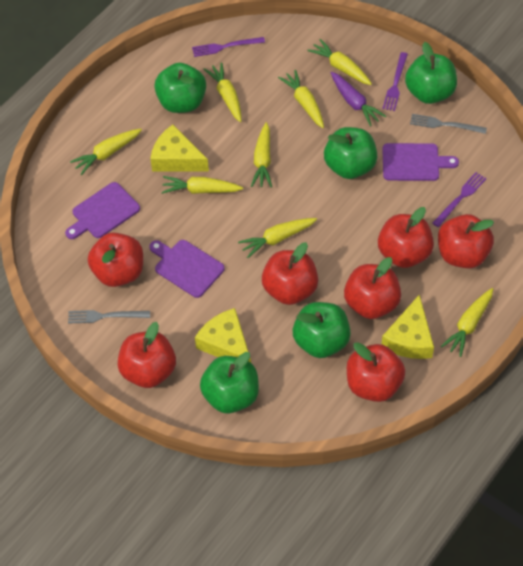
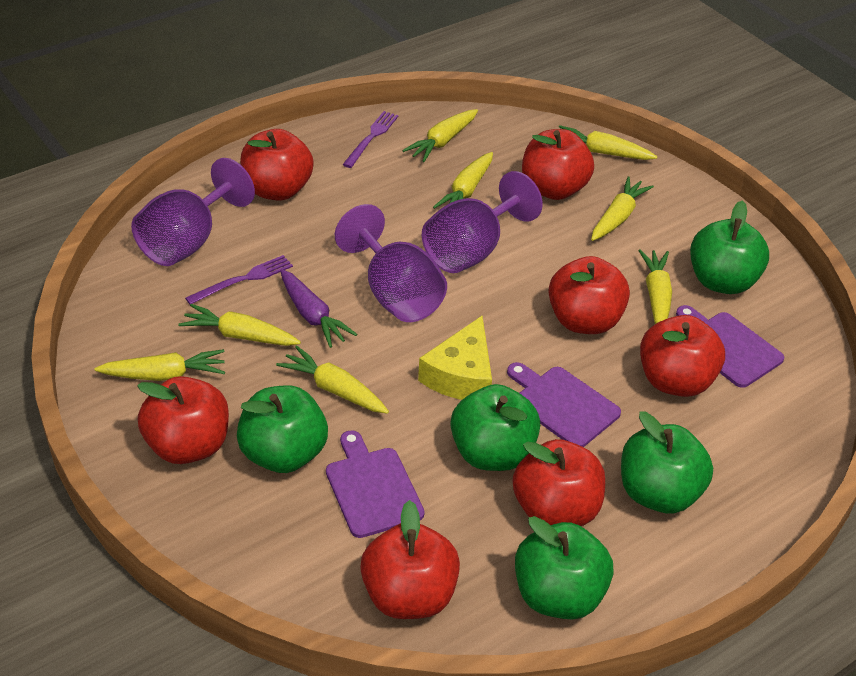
grey fork: [68,310,150,323] [410,114,487,134] = 2 -> none = 0
purple fork: [192,37,265,57] [383,52,408,111] [433,172,487,227] = 3 -> [185,255,293,304] [342,111,399,168] = 2
purple goblet: none = 0 -> [131,158,255,266] [335,204,447,322] [422,171,543,273] = 3
yellow cheese: [150,125,209,172] [195,308,251,363] [382,295,434,359] = 3 -> [418,316,492,400] = 1

